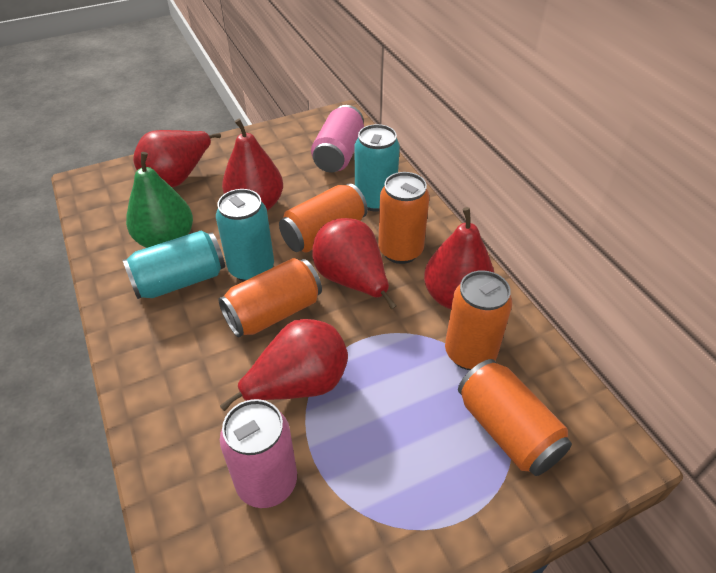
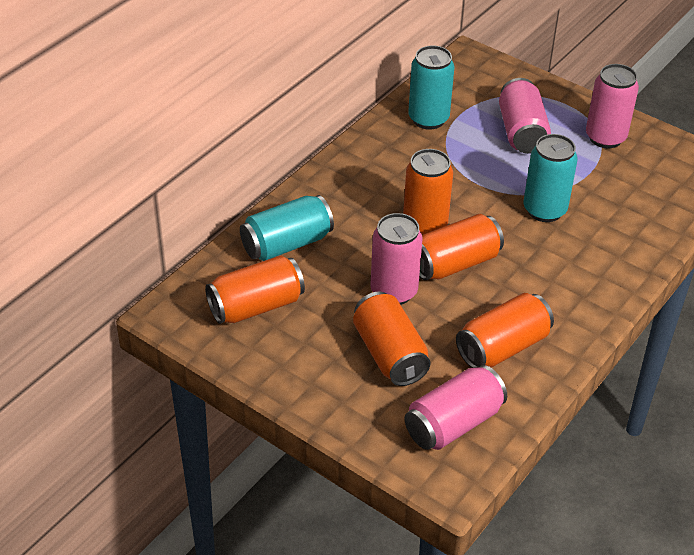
green pear: [126,152,193,248] = 1 -> none = 0
pink can: [220,399,297,508] [311,105,364,172] = 2 -> [370,213,423,305] [405,365,507,450] [499,78,551,154] [586,64,639,148] = 4
red pear: [133,130,221,187] [220,319,348,411] [222,119,283,211] [312,218,397,309] [424,207,494,309] = 5 -> none = 0

